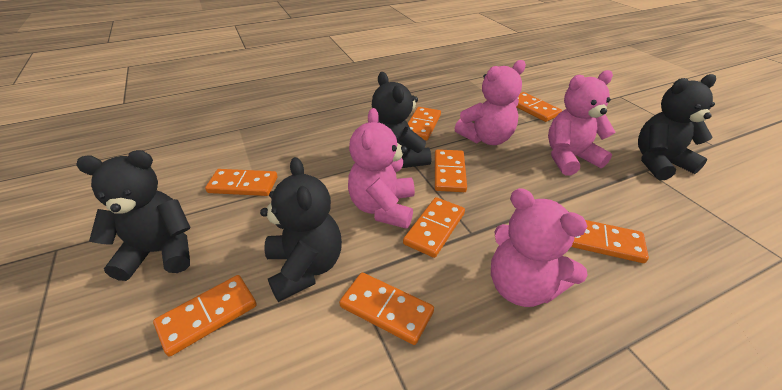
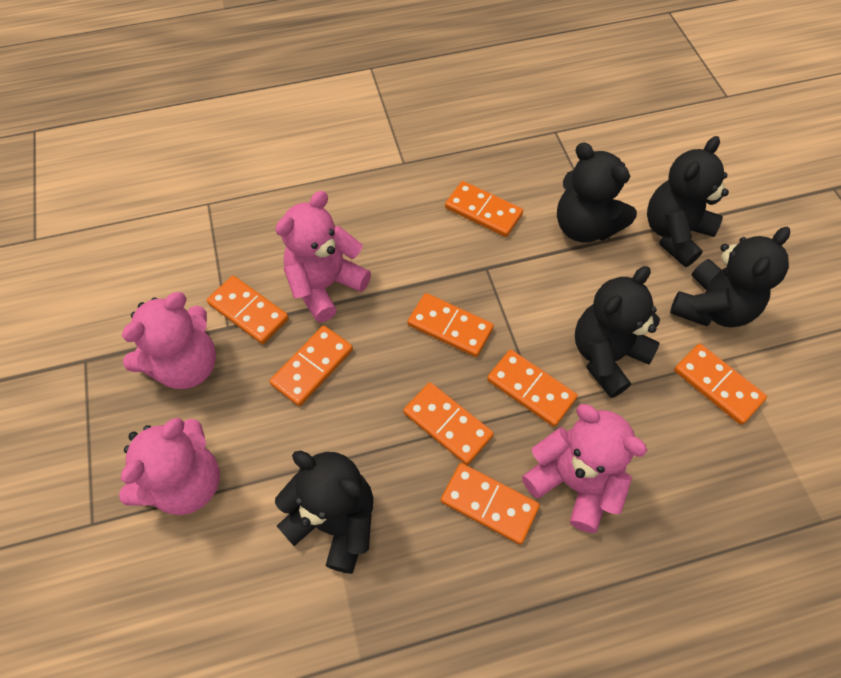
black teddy bear: [76,150,191,281] [260,157,342,302] [372,72,431,168] [638,74,716,180] = 4 -> [275,451,373,574] [557,143,637,243] [575,266,660,398] [647,136,729,267] [670,227,790,328] = 5

